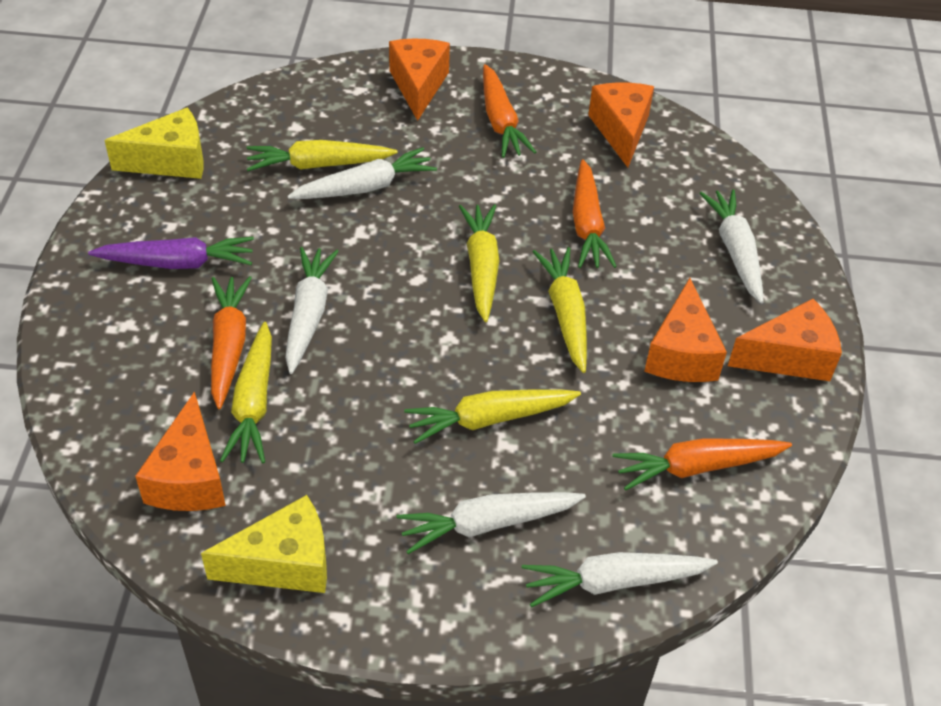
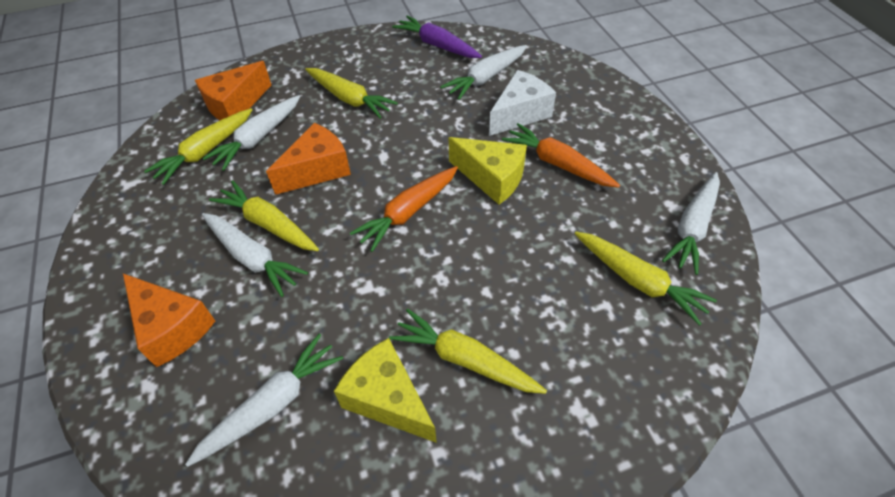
orange carrot: [211,276,252,409] [483,64,536,158] [573,159,617,268] [613,439,792,490] = 4 -> [350,166,458,252] [502,123,620,188] = 2
orange cheese: [135,391,226,511] [389,39,450,121] [588,82,654,168] [644,278,727,382] [728,299,842,381] = 5 -> [123,274,215,367] [195,61,271,120] [266,123,351,195] = 3
white cheese: none = 0 -> [489,70,556,136] = 1

